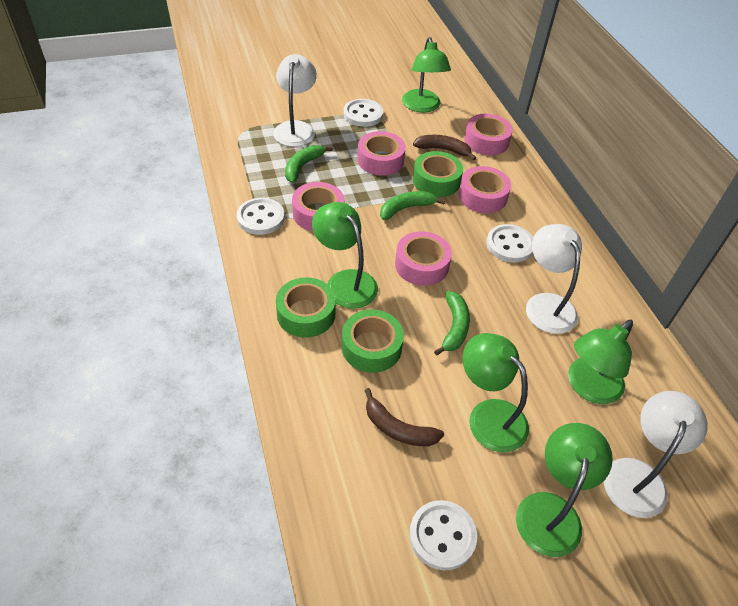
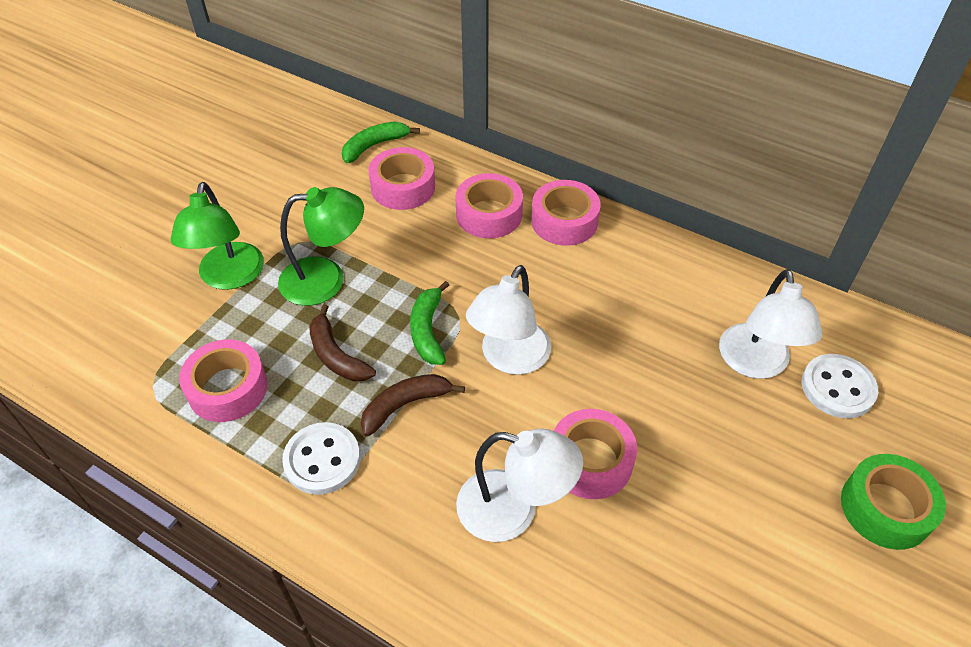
green banana: [285,145,333,183] [380,191,445,220] [434,291,470,355] = 3 -> [342,122,420,163] [410,281,449,365] = 2
green lamp: [312,202,378,309] [402,37,451,113] [463,333,529,452] [516,423,613,557] [568,319,633,404] = 5 -> [171,182,264,290] [278,187,364,306] = 2
green tape: [276,277,336,338] [342,309,404,373] [413,151,463,197] = 3 -> [841,454,946,550] = 1
white button: [237,198,285,235] [344,99,383,127] [409,500,477,571] [486,224,533,263] = 4 -> [282,422,360,495] [802,354,878,418] = 2

